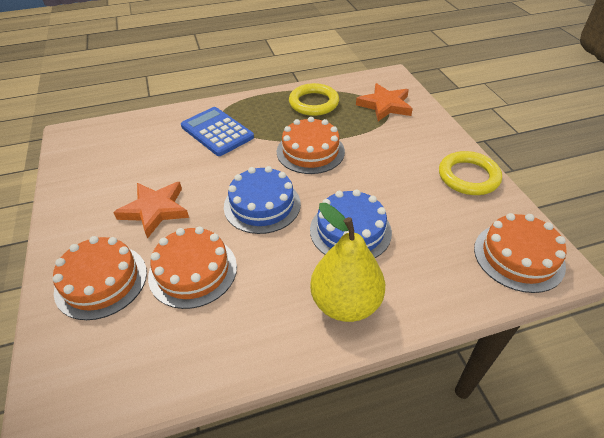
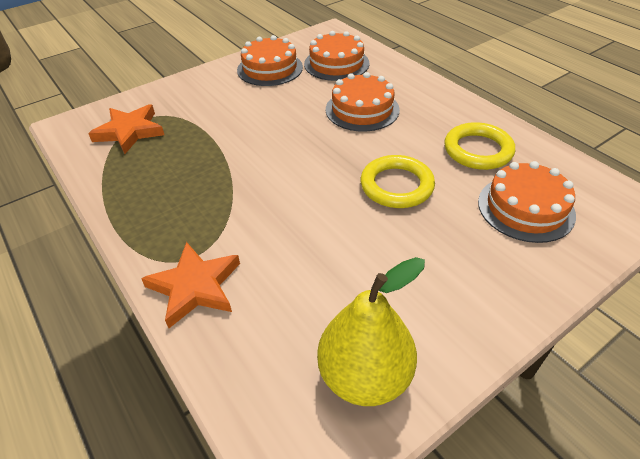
blue cake: [224,166,301,234] [310,189,392,258] = 2 -> none = 0
blue calculator: [181,107,254,156] = 1 -> none = 0

